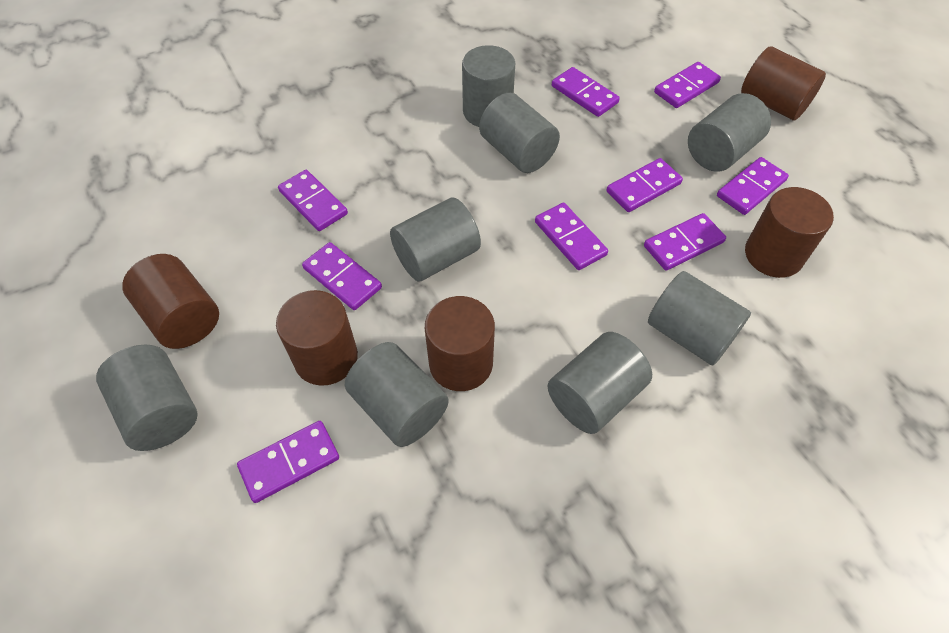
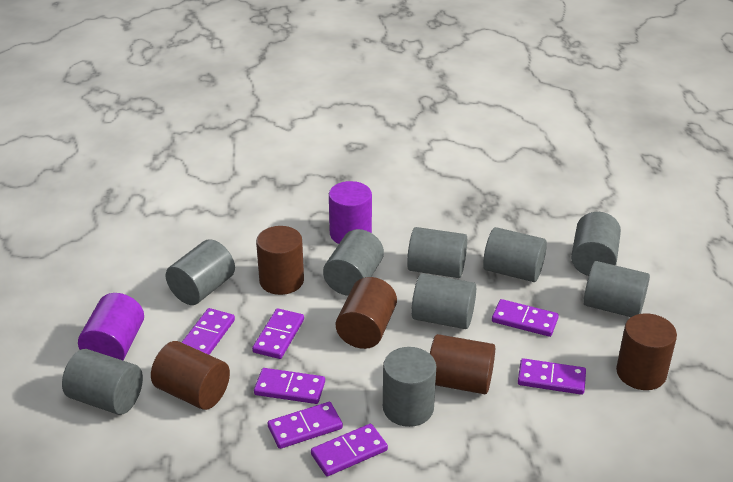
grey cylinder: [96,345,197,451] [345,342,449,447] [390,198,481,281] [462,45,515,127] [479,93,560,173] [548,332,652,434] [648,271,751,365] [688,93,771,172] = 8 -> [62,349,143,415] [166,239,235,305] [323,229,384,296] [383,347,436,427] [407,227,467,278] [411,273,476,329] [483,227,547,282] [571,212,621,276] [584,261,650,317] = 9
purple cylinder: none = 0 -> [78,293,144,360] [329,181,372,244] = 2
purple domino: [237,421,339,503] [278,170,348,231] [302,242,382,310] [535,202,608,270] [552,67,620,117] [607,158,683,212] [644,213,726,271] [654,62,721,108] [717,157,789,215] = 9 -> [181,308,235,355] [252,308,304,359] [254,368,325,404] [268,402,343,449] [311,424,388,476] [492,299,559,337] [518,358,586,395] = 7

